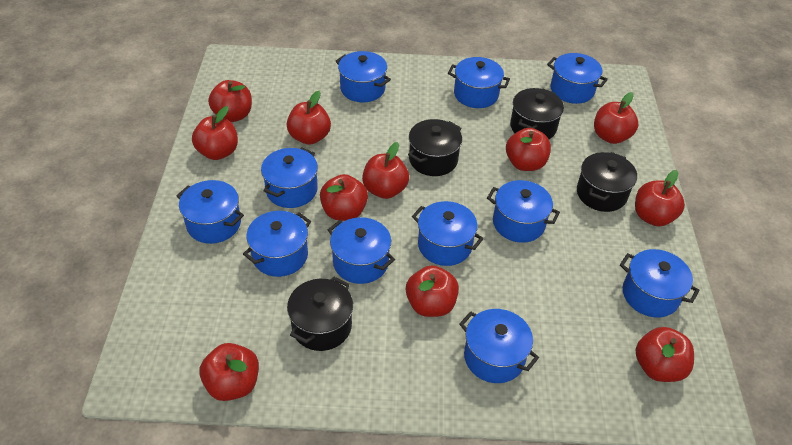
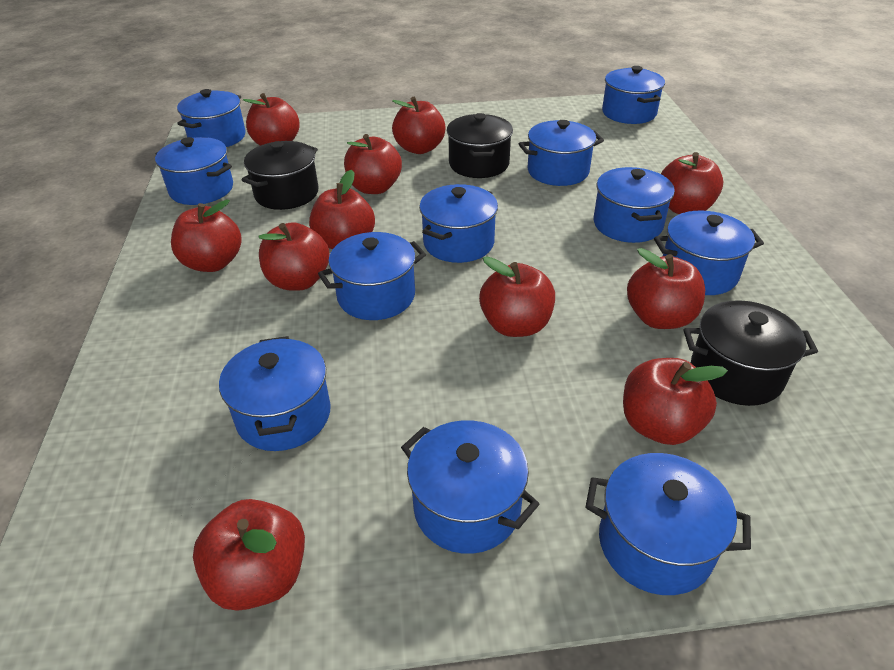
black pot: [287,277,353,351] [408,119,462,176] [510,88,564,139] [577,152,637,212] = 4 -> [242,141,318,210] [447,113,513,178] [683,300,818,406] = 3

